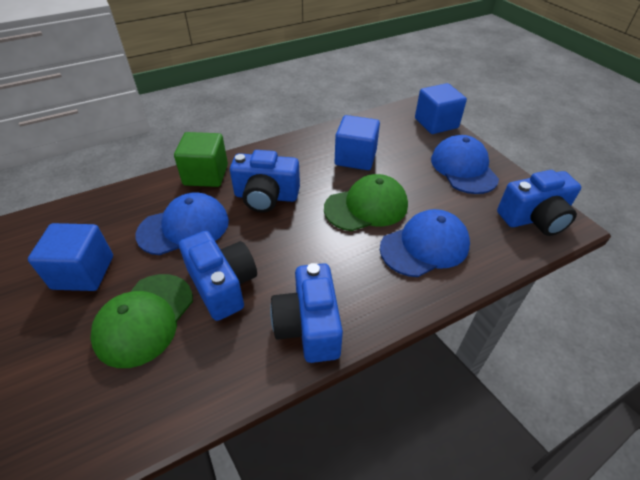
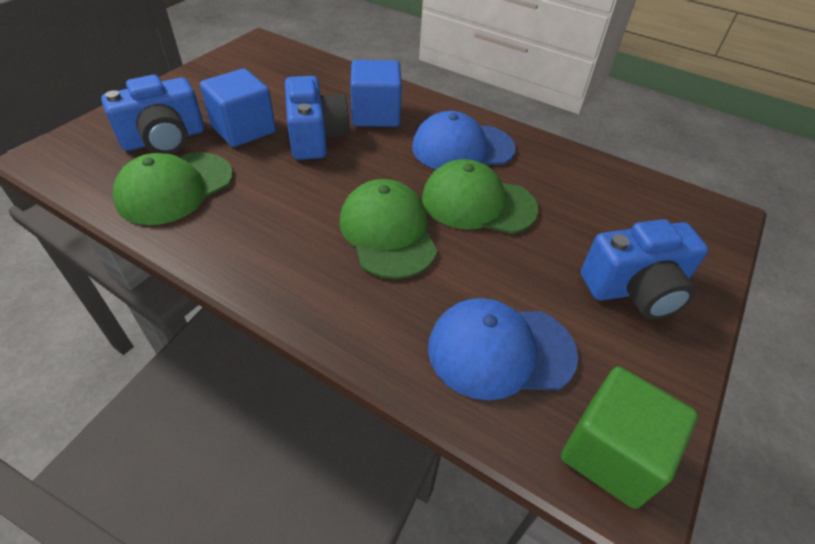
blue camera: [179,231,257,321] [230,150,300,212] [270,263,343,363] [497,170,581,236] = 4 -> [101,75,204,154] [285,76,350,160] [581,219,708,319] = 3
blue cap: [135,192,229,255] [380,209,470,277] [431,135,499,194] = 3 -> [412,111,516,169] [428,298,578,400] = 2
blue cube: [28,223,113,291] [335,115,380,170] [415,83,467,134] = 3 -> [200,68,276,147] [350,60,402,127] = 2
green cap: [90,274,193,368] [324,174,408,231] = 2 -> [113,152,233,225] [339,179,437,279] [422,159,538,234] = 3

